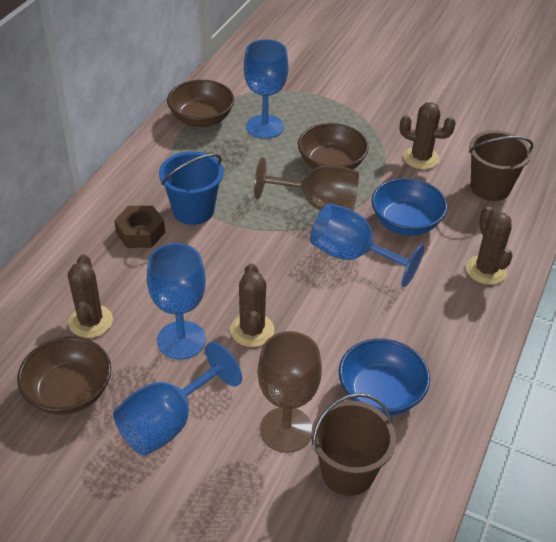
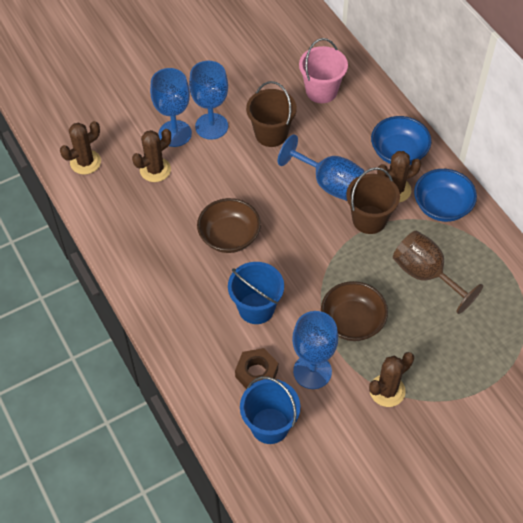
blue bucket: [159,151,223,225] = 1 -> [228,262,284,324] [240,376,300,444] = 2
brown bowl: [17,337,111,415] [167,80,234,127] [298,123,369,170] = 3 -> [197,198,261,253] [321,281,388,341] = 2
brown goblet: [254,157,359,210] [258,331,322,453] = 2 -> [393,231,483,314] = 1
pink bucket: none = 0 -> [299,38,348,103] = 1

